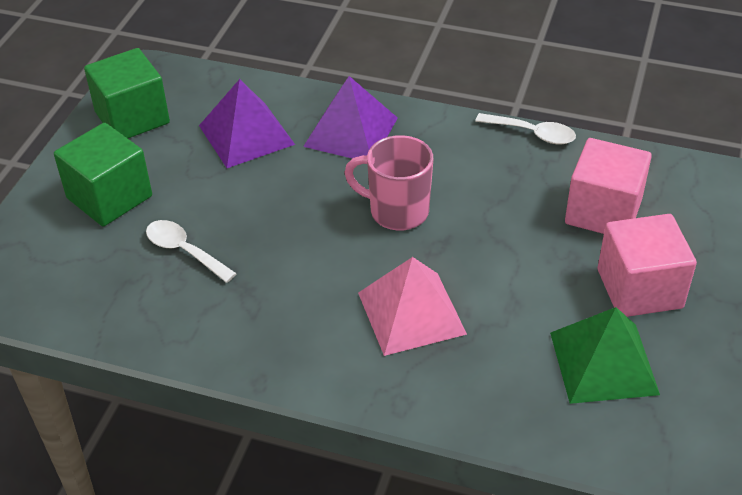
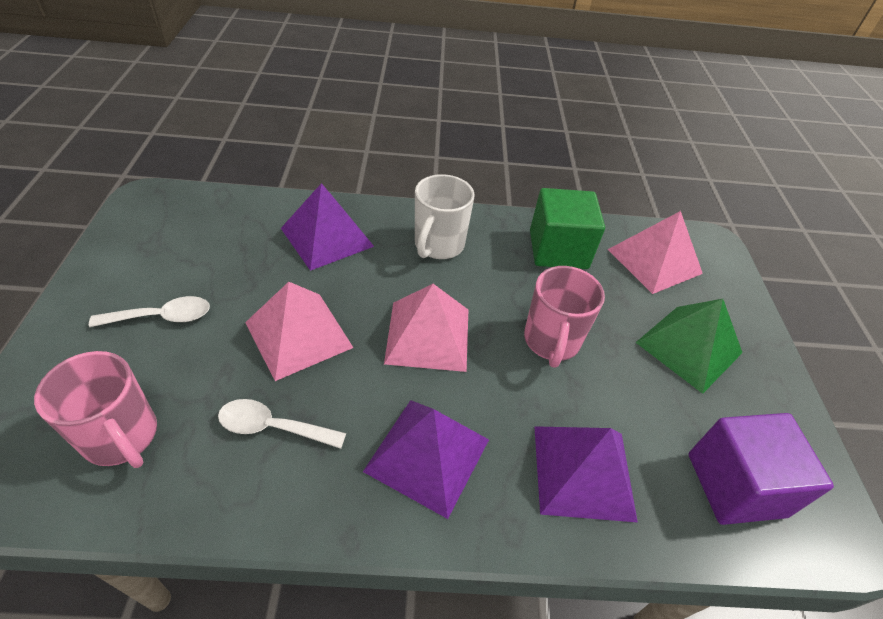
green cube: [54,123,152,227] [84,48,170,138] = 2 -> [530,188,605,269] = 1
pink cube: [565,138,652,234] [598,214,697,317] = 2 -> none = 0
pink mug: [344,135,433,230] = 1 -> [34,351,157,468] [524,266,605,368] = 2
pink pyramid: [358,257,467,356] = 1 -> [245,282,354,381] [384,284,468,372] [608,211,703,294] = 3
purple cube: none = 0 -> [689,413,834,525] = 1
purple pyramid: [199,79,295,168] [303,76,398,159] = 2 -> [281,183,374,271] [363,400,489,519] [534,426,638,522] = 3
white mug: none = 0 -> [415,174,475,259] = 1

